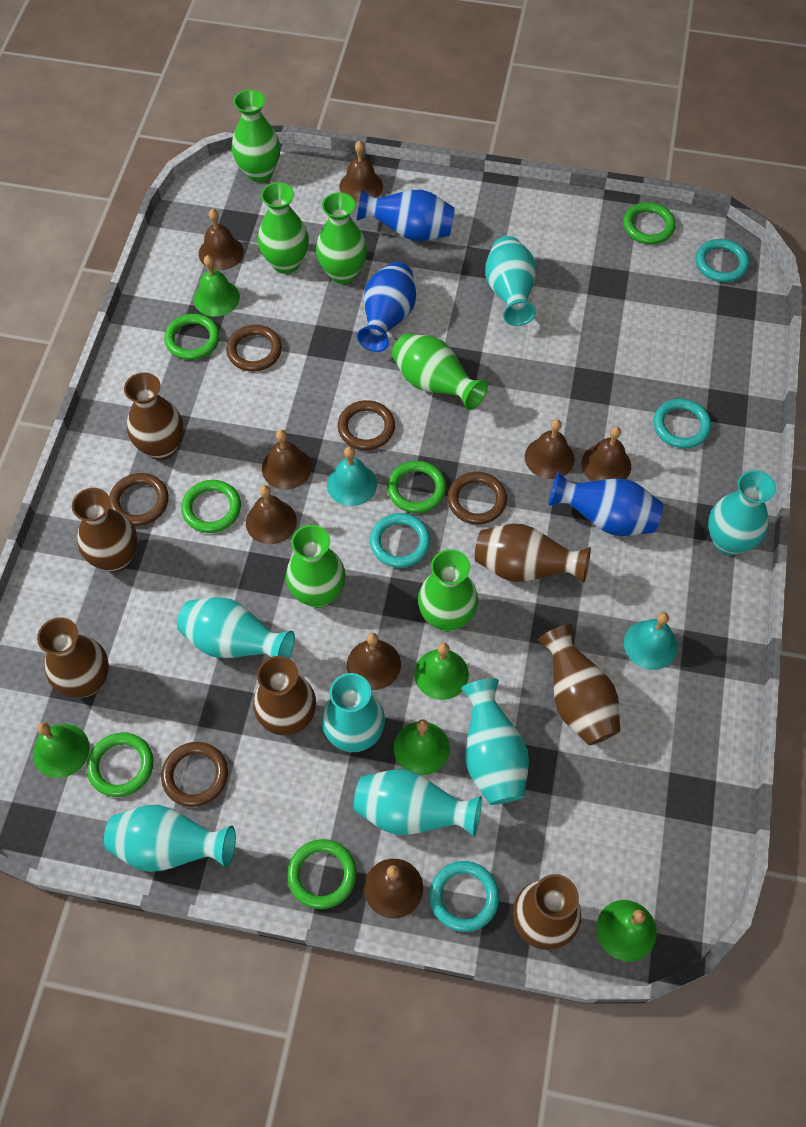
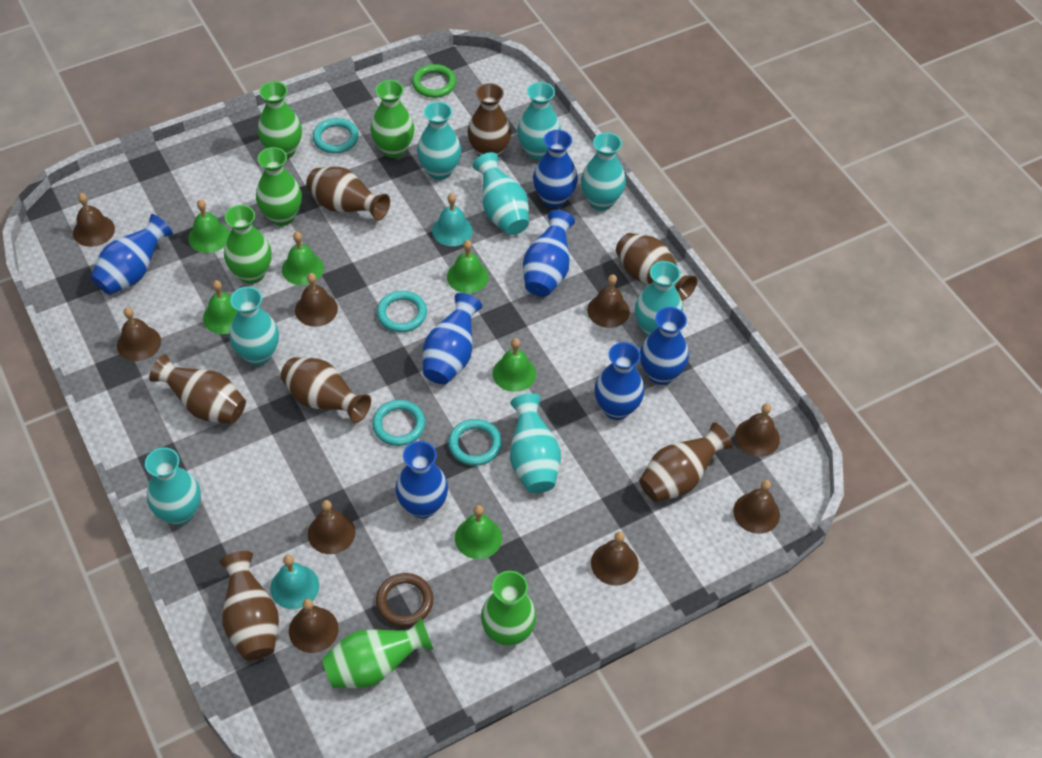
blue vase: [357,189,455,241] [357,262,416,352] [549,472,663,536] = 3 -> [91,214,173,295] [395,441,448,518] [423,293,482,384] [523,210,575,297] [533,130,578,208] [595,342,644,420] [640,307,689,385] = 7
brown bell: [199,209,244,270] [246,485,297,544] [262,430,312,490] [340,141,383,203] [347,633,401,690] [364,859,423,918] [525,419,574,479] [581,426,631,481] = 8 -> [73,193,115,247] [117,307,161,361] [289,599,339,653] [295,273,338,327] [308,500,355,554] [587,274,630,328] [591,531,639,586] [733,480,780,534] [735,403,780,457] = 9
brown ring: [109,473,169,526] [161,742,228,807] [226,325,282,372] [338,400,395,450] [447,472,507,525] = 5 -> [376,573,433,626] = 1
green bell: [33,722,90,778] [194,255,240,317] [394,719,450,775] [414,643,469,700] [596,900,657,962] = 5 -> [188,199,230,253] [203,280,238,334] [282,232,324,285] [447,240,489,293] [455,505,502,559] [493,338,536,392] = 6
green ring: [87,733,154,797] [164,314,220,360] [181,480,241,533] [287,839,357,909] [387,461,446,513] [623,202,676,244] = 6 -> [412,64,456,98] = 1
turquoise vase: [104,805,236,872] [177,597,295,658] [322,673,385,752] [354,769,482,837] [461,678,529,805] [485,236,536,326] [708,470,776,555] = 7 -> [145,447,201,525] [229,287,279,365] [417,102,461,180] [473,152,529,235] [510,394,561,493] [517,82,561,160] [581,132,626,211] [635,261,683,336] = 8

